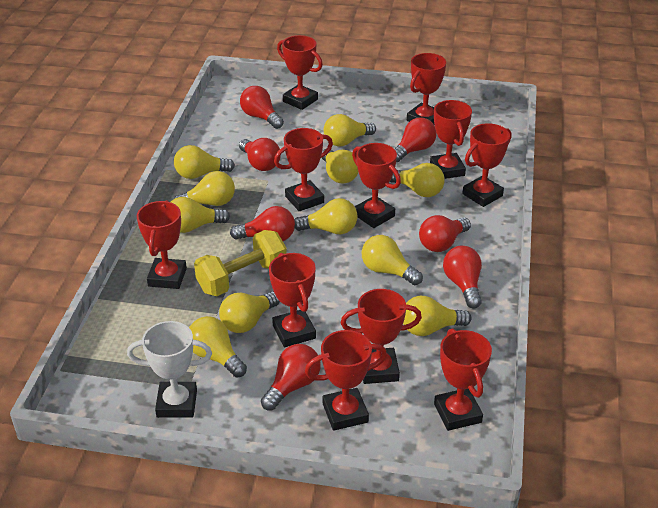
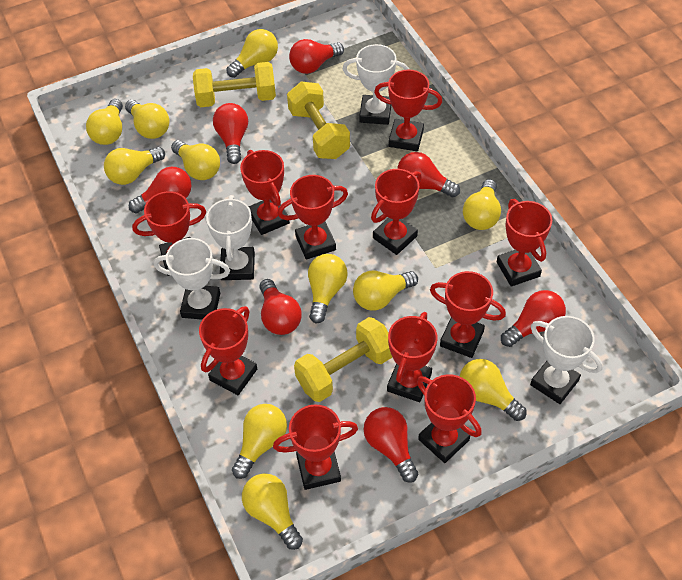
white trophy: [127,321,212,418] = 1 -> [154,238,230,320] [206,195,255,280] [343,44,409,125] [530,316,603,404] = 4
yellow dumbbell: [194,230,287,296] = 1 -> [193,62,276,107] [287,82,350,159] [294,317,392,402] = 3

